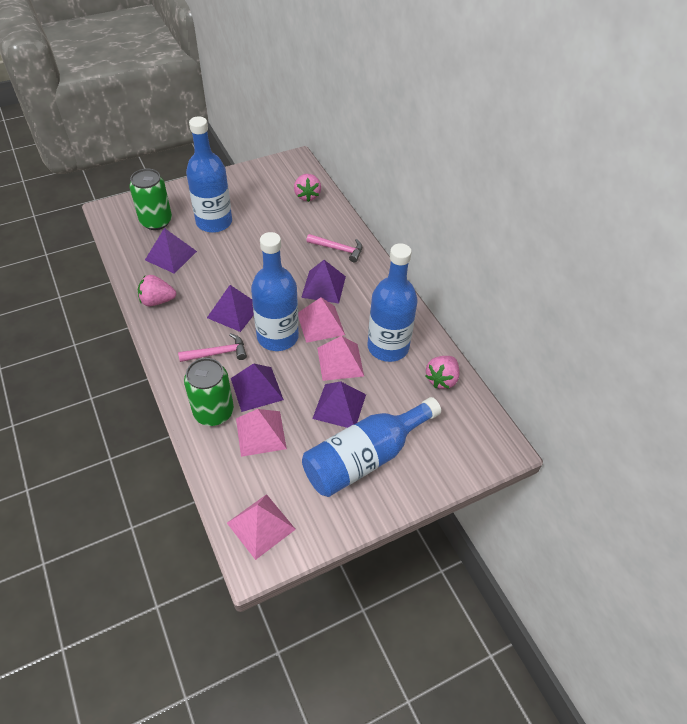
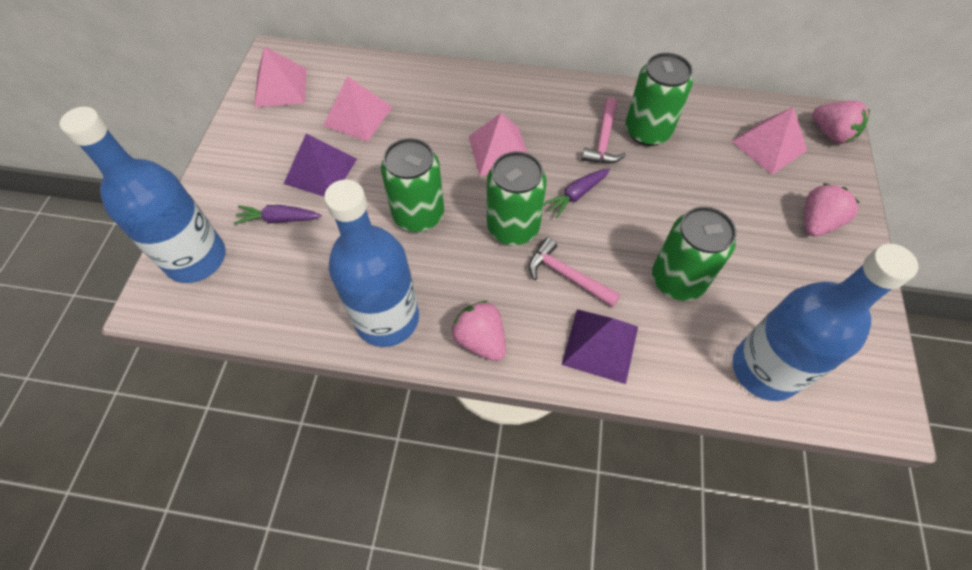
blue bottle: [186,116,232,233] [251,232,299,351] [302,397,441,497] [367,243,418,362] = 4 -> [60,107,225,283] [324,180,419,347] [732,244,919,401] = 3
green can: [129,169,172,230] [184,358,234,426] = 2 -> [381,138,444,232] [487,151,547,245] [625,53,693,146] [652,206,736,301] = 4
purple carrot: none = 0 -> [234,205,322,224] [543,169,610,218] = 2
purple pyramid: [145,228,197,274] [207,285,254,332] [231,363,284,412] [301,260,346,303] [312,381,366,428] = 5 -> [284,133,357,197] [562,309,638,384] = 2

